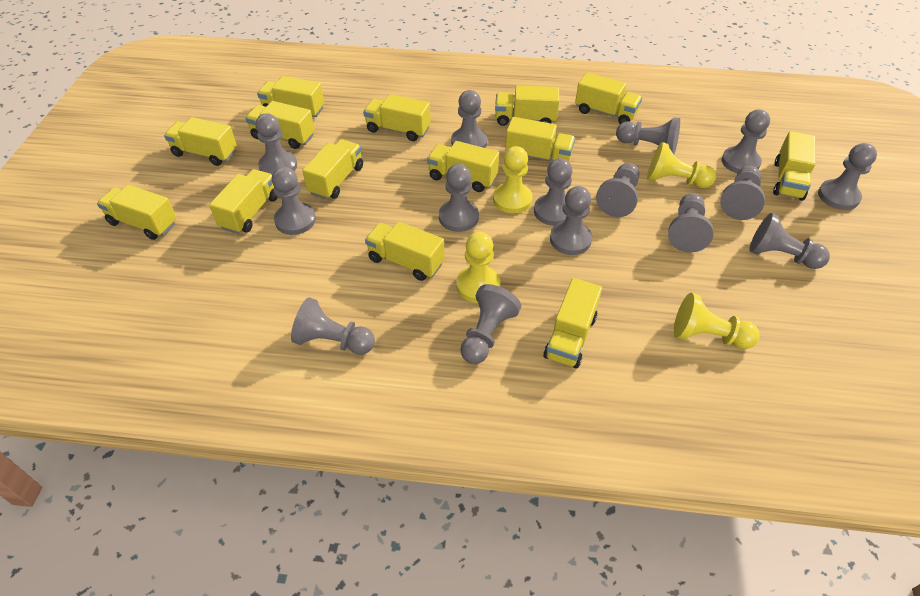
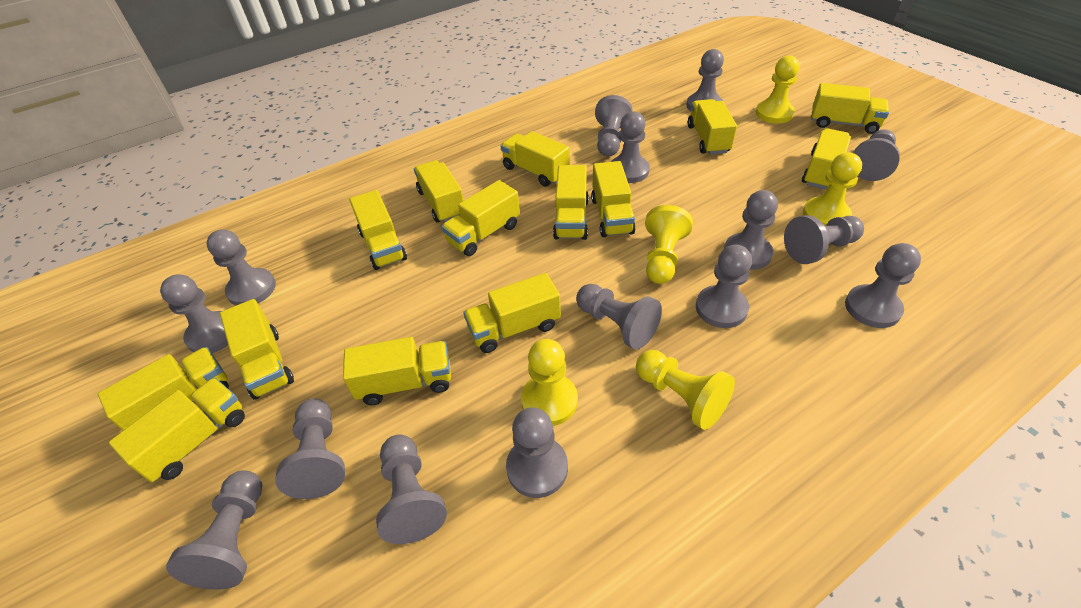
yellow pawn: [456,232,500,303] [493,146,533,213] [647,142,716,188] [674,293,760,349] = 4 -> [521,339,578,426] [636,350,735,430] [645,205,693,284] [756,56,800,124] [803,152,862,226] = 5

